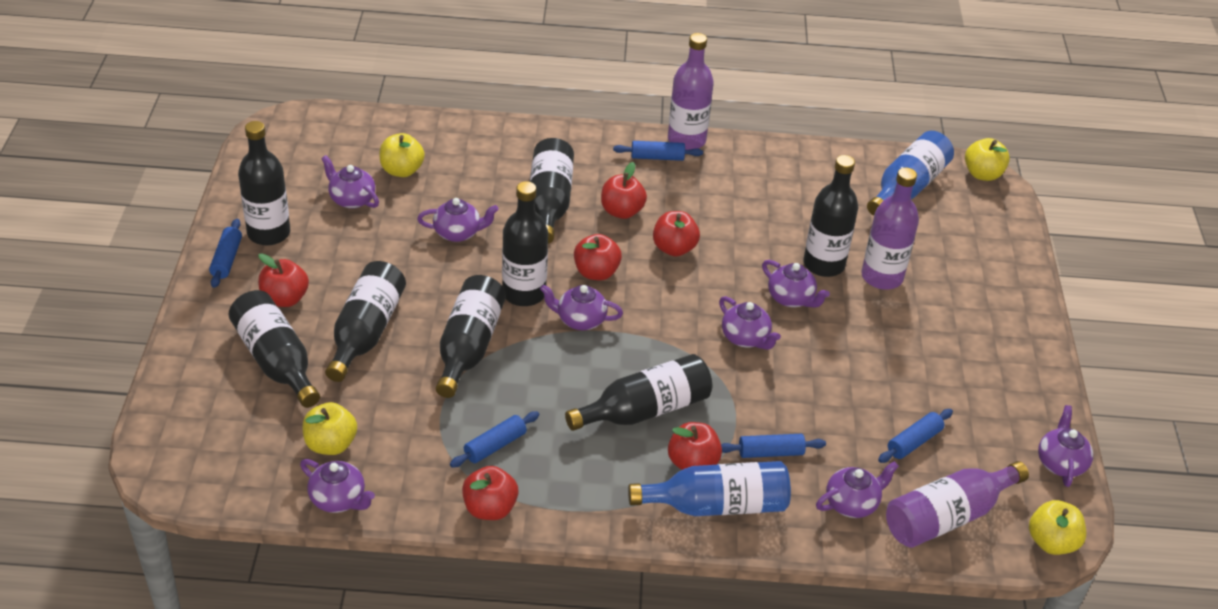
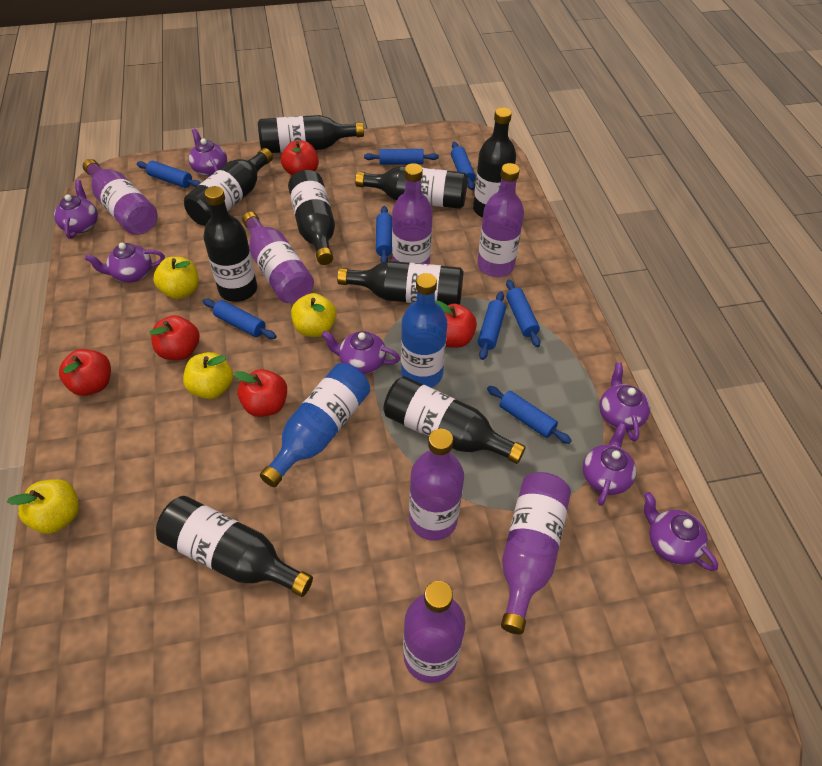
black bottle: [228,290,320,408] [238,121,290,245] [325,261,406,382] [436,275,506,398] [502,181,548,306] [530,138,574,244] [565,354,712,431] [803,155,858,277] = 8 -> [156,496,313,597] [184,148,273,226] [203,186,257,302] [258,115,364,153] [288,170,335,265] [337,261,464,305] [355,166,468,209] [383,376,525,464] [473,107,516,218] = 9
blue rolling pin: [209,219,242,288] [450,411,539,468] [613,141,703,161] [721,434,826,458] [878,409,953,463] = 5 -> [137,161,201,188] [203,299,276,339] [364,149,439,164] [376,206,392,263] [451,142,476,190] [478,291,506,360] [487,386,572,444] [506,279,540,347] = 8
purple bottle: [668,33,714,150] [861,168,919,290] [886,461,1029,548] = 3 -> [83,159,158,235] [242,212,314,303] [392,163,433,264] [403,581,465,683] [409,429,464,541] [477,163,524,277] [501,472,571,634] = 7
purple teapot: [300,459,375,513] [321,155,379,209] [417,198,499,242] [540,284,623,330] [719,296,781,350] [762,260,830,308] [816,461,899,518] [1038,405,1093,487] = 8 -> [54,180,98,239] [85,243,165,283] [188,129,227,176] [322,331,400,374] [583,423,636,506] [599,363,650,442] [644,492,718,571] = 7
red apple: [258,253,309,307] [462,466,519,520] [574,234,622,280] [601,162,647,219] [653,211,700,256] [668,422,722,470] = 6 -> [59,349,111,396] [149,315,200,360] [234,369,287,417] [281,140,319,176] [435,300,477,348] = 5

